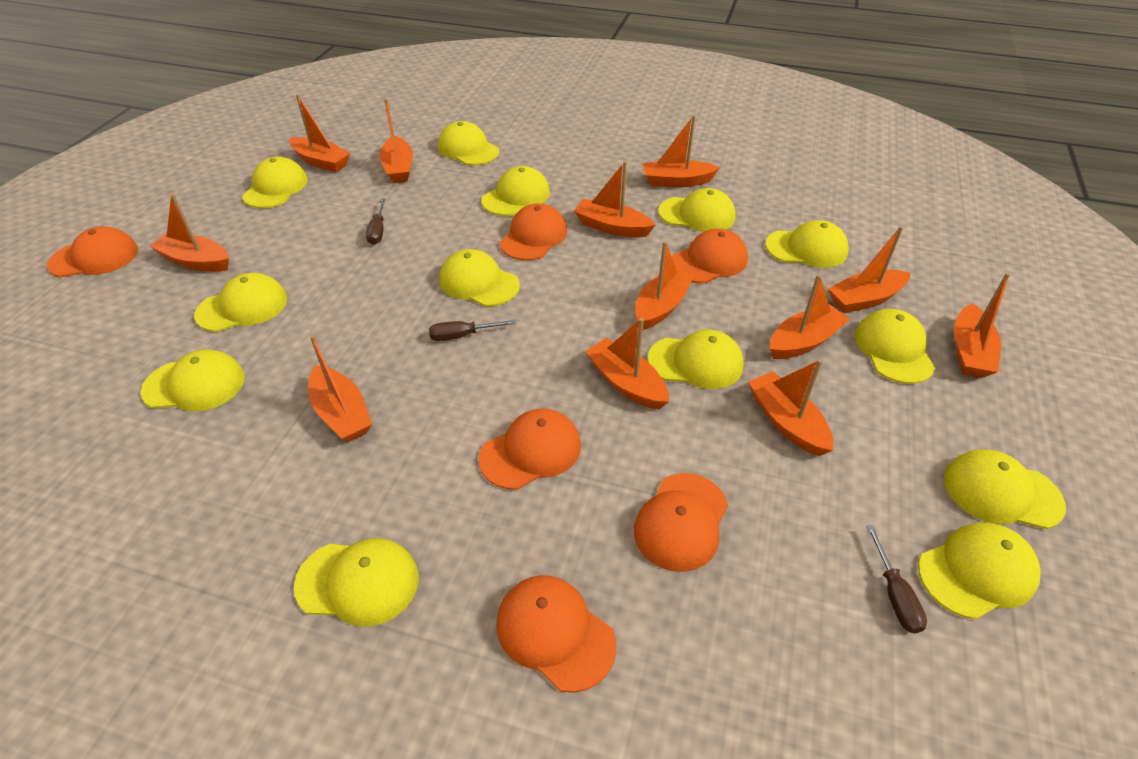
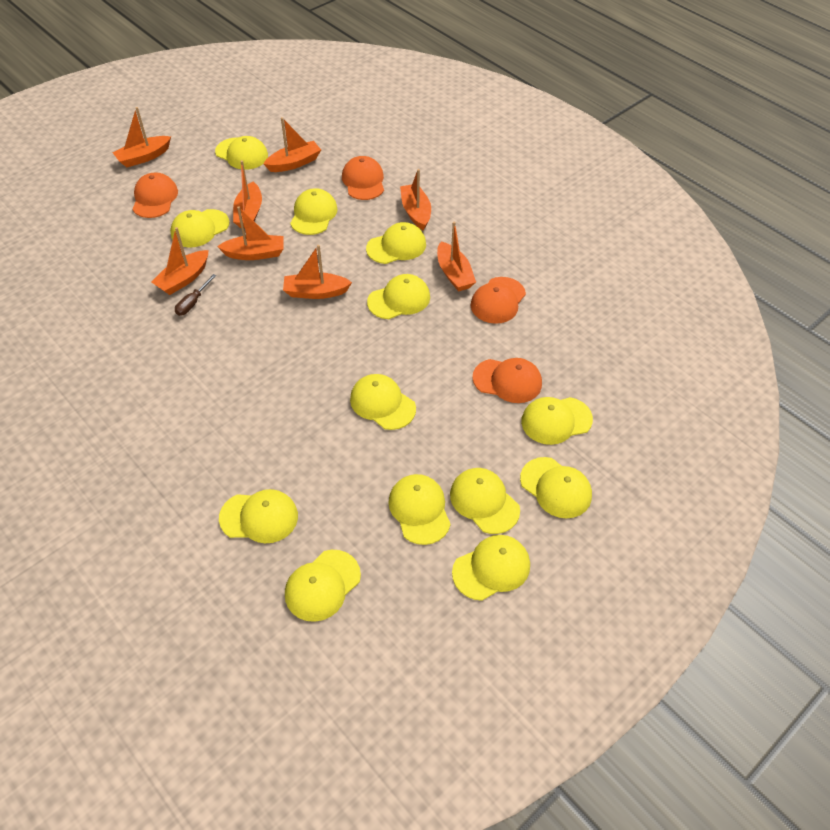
brown screwdriver: [366,198,385,245] [429,320,516,341] [866,525,927,634] = 3 -> [175,274,216,316] = 1
orange boat: [150,194,229,272] [289,94,350,172] [308,335,372,442] [379,98,413,183] [574,161,656,238] [585,318,669,410] [635,241,695,330] [643,115,720,187] [748,359,833,456] [770,274,850,359] [828,226,910,313] [954,273,1010,378] = 12 -> [113,107,171,167] [151,227,209,295] [217,206,284,260] [233,160,262,228] [264,117,321,172] [283,245,352,299] [400,169,431,231] [437,222,476,292] = 8
orange cap: [47,227,138,277] [479,408,581,490] [496,575,616,693] [500,203,567,260] [634,473,728,572] [672,229,748,283] = 6 -> [132,172,178,218] [342,156,384,200] [470,277,526,324] [472,358,542,403] = 4

